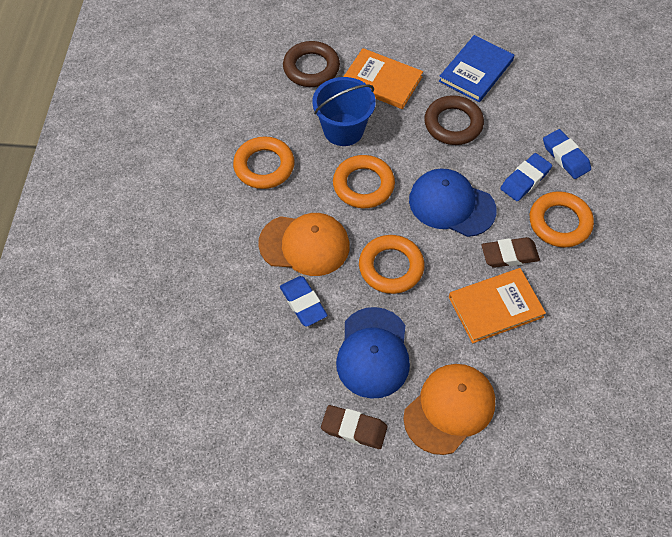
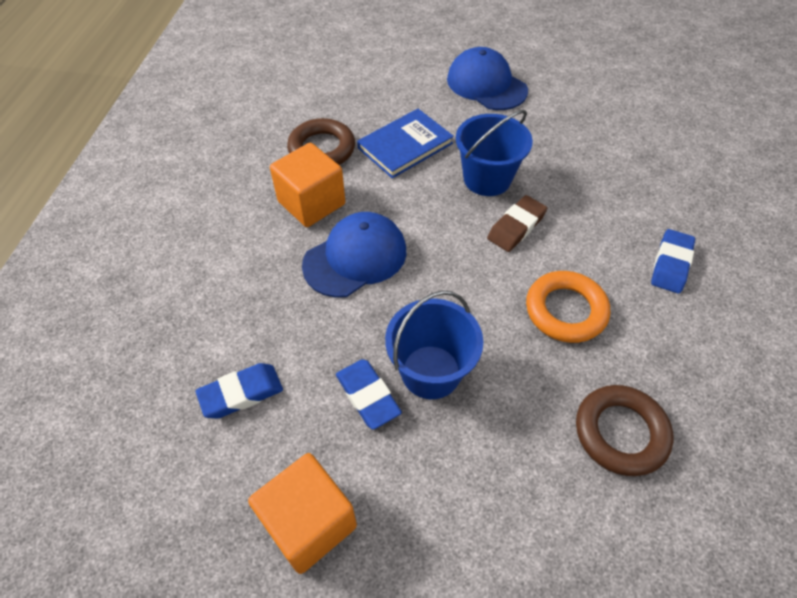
blue bucket: [312,77,376,146] = 1 -> [385,290,483,399] [456,110,533,196] = 2
brown eraser: [321,405,387,449] [481,237,540,268] = 2 -> [487,195,547,252] = 1
orange book: [343,48,423,109] [449,268,546,344] = 2 -> none = 0
orange cap: [258,213,350,276] [403,364,495,455] = 2 -> none = 0
orange cube: none = 0 -> [248,453,357,574] [270,143,345,227] = 2
orange ring: [233,137,295,189] [333,155,395,208] [359,235,425,294] [530,191,594,248] = 4 -> [526,271,610,343] = 1

